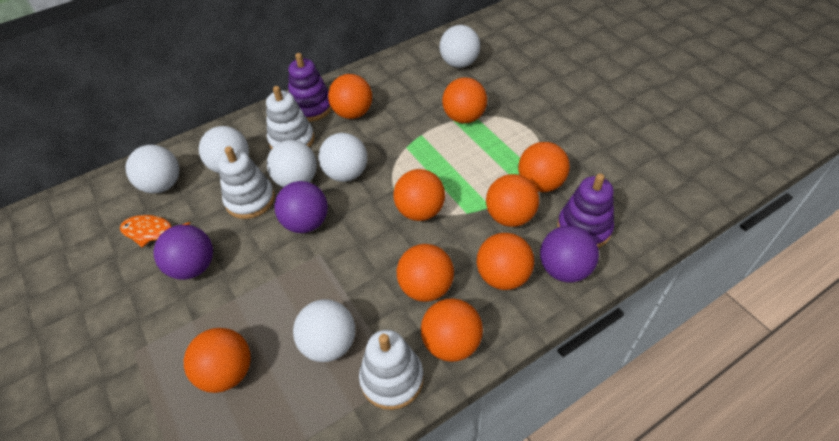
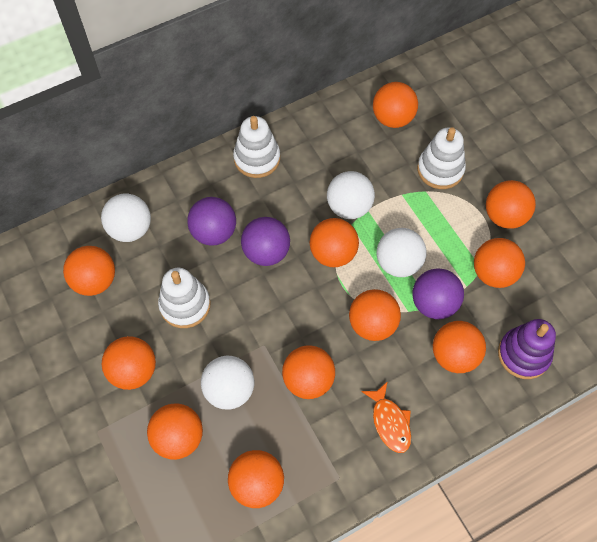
orange ball: [184,328,251,393] [328,74,372,119] [393,169,445,221] [397,244,454,302] [421,298,483,362] [442,77,487,123] [477,233,534,290] [486,174,539,227] [518,142,570,192] = 9 -> [63,246,115,296] [102,336,156,390] [147,404,203,460] [228,450,284,508] [282,345,335,399] [309,218,359,267] [349,289,401,341] [373,82,418,128] [433,321,486,373] [474,238,525,288] [486,180,536,229] = 11
purple stacking toy: [288,53,332,122] [557,173,614,248] = 2 -> [498,319,556,379] = 1
white ball: [126,145,179,193] [199,126,249,173] [267,140,317,187] [293,299,355,362] [318,133,367,182] [439,25,480,68] = 6 -> [101,193,151,242] [201,356,254,410] [327,171,375,219] [377,228,427,277] = 4

